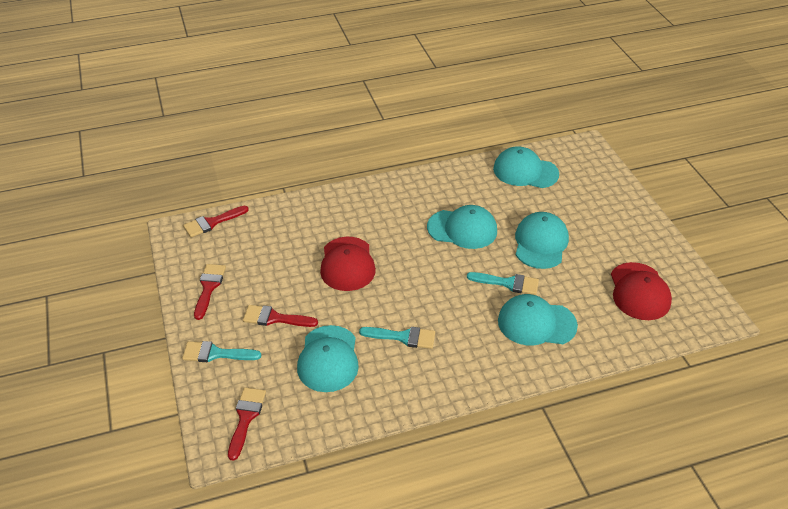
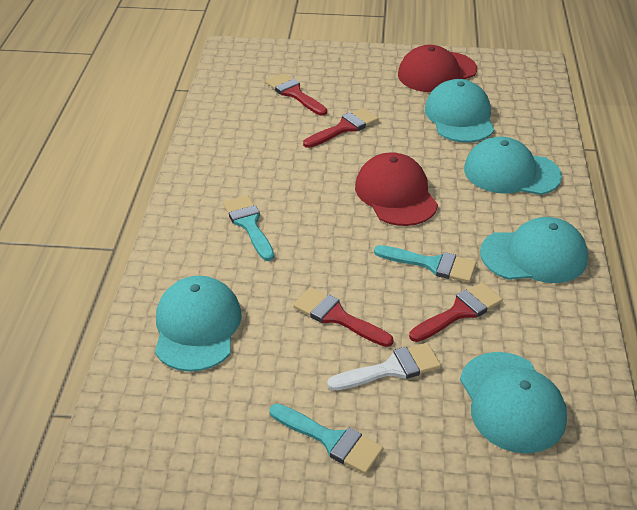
white brush: none = 0 -> [327,343,441,391] = 1

